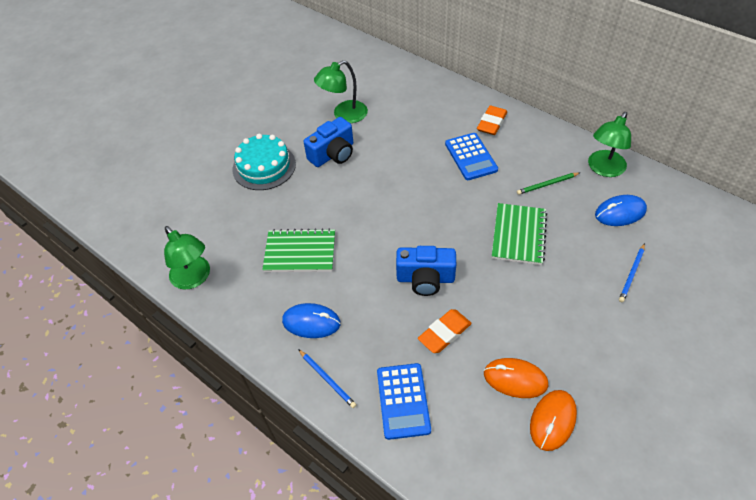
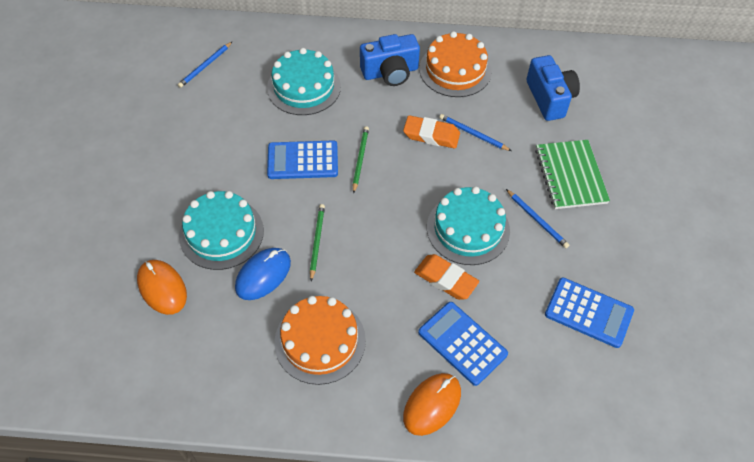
blue calculator: [377,363,431,440] [445,133,498,180] = 2 -> [267,140,338,179] [418,302,508,386] [545,277,634,348] = 3
blue mouse: [282,303,341,338] [595,195,647,226] = 2 -> [235,248,291,300] = 1
blue pencil: [298,349,357,408] [619,243,645,302] = 2 -> [178,42,232,88] [439,114,511,151] [506,189,569,248] = 3
green lamp: [164,226,210,289] [314,60,368,123] [588,112,631,177] = 3 -> none = 0
green notebook: [262,228,335,272] [492,203,547,265] = 2 -> [535,140,610,209] = 1
green pencil: [517,172,580,195] = 1 -> [310,204,325,281] [353,126,369,194] = 2
orange cake: none = 0 -> [274,296,366,385] [419,31,492,97] = 2
turquoise cake: [233,134,296,190] = 1 -> [179,191,264,270] [267,48,341,115] [427,186,510,265] = 3

